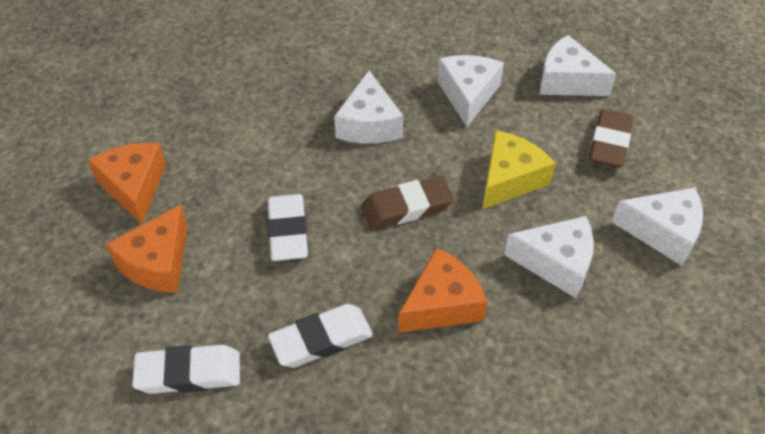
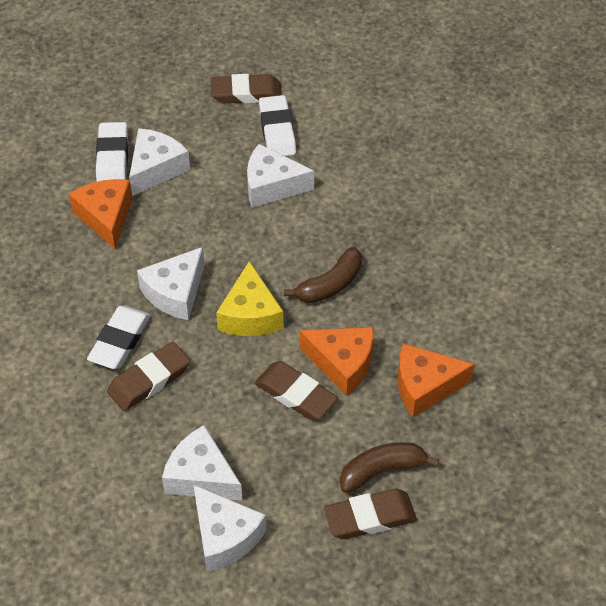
brown banana: none = 0 -> [284,247,362,303] [340,442,439,493] = 2
brown eraser: [361,176,454,230] [589,109,633,168] = 2 -> [107,342,190,411] [211,74,282,104] [255,361,338,420] [324,489,417,539] = 4

